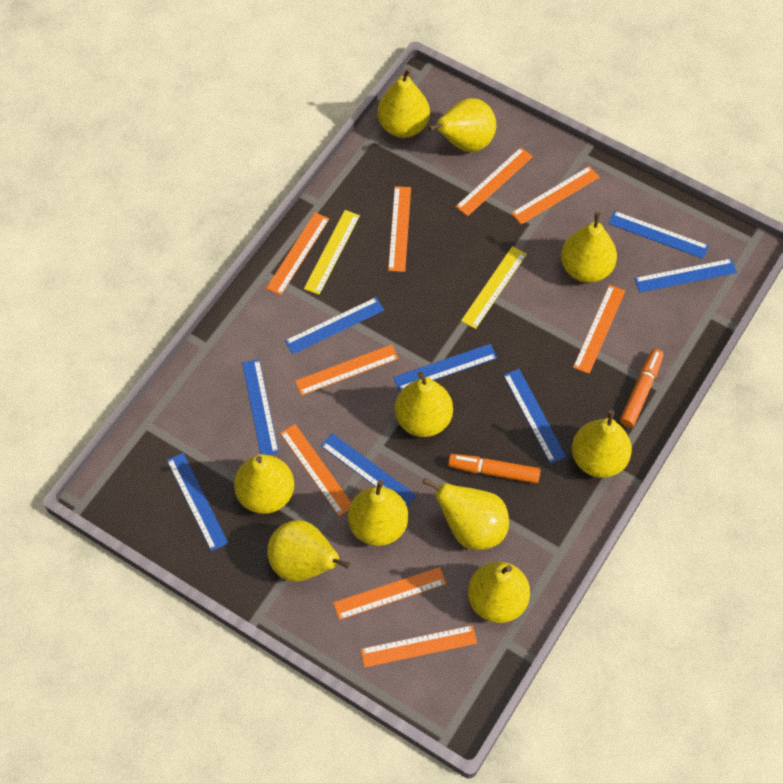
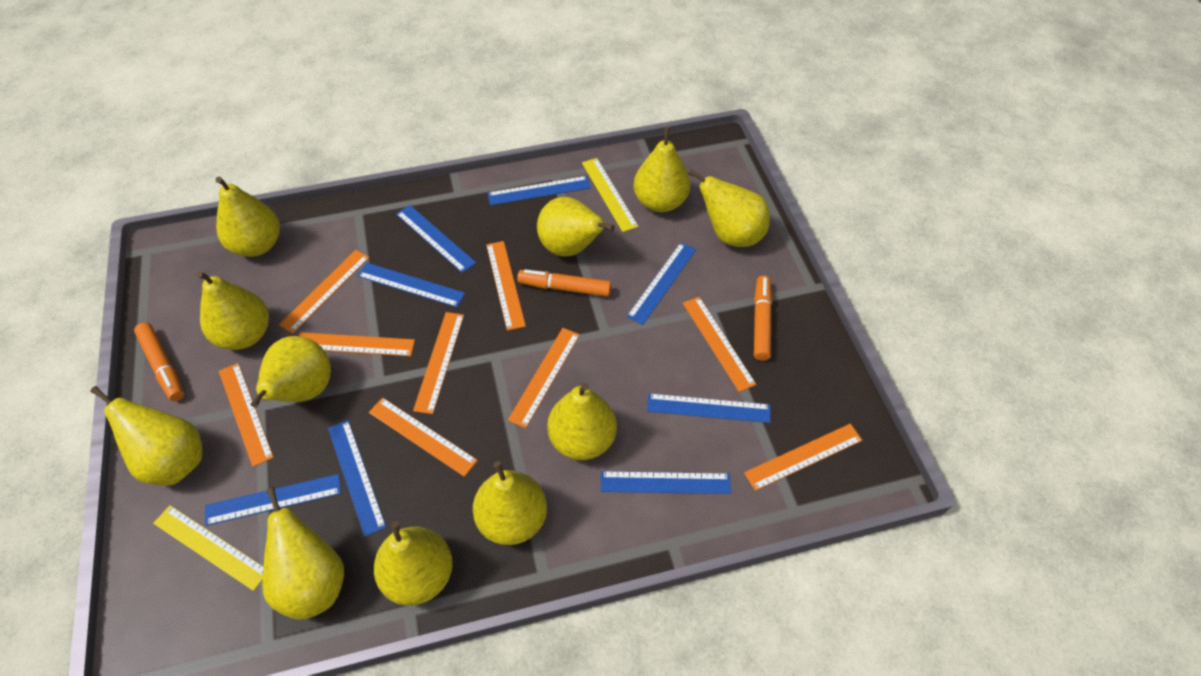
orange marker: [448,454,541,483] [620,349,664,428] = 2 -> [134,322,185,401] [517,269,611,297] [754,276,772,361] = 3
yellow pear: [234,454,294,514] [267,520,351,582] [348,480,408,546] [377,68,430,138] [395,372,453,437] [423,478,509,550] [428,98,496,152] [468,561,530,623] [561,212,617,283] [572,410,632,478] = 10 -> [90,386,203,486] [196,271,269,350] [215,177,280,257] [251,336,331,408] [262,487,344,620] [374,521,453,606] [473,461,547,545] [537,197,615,256] [547,383,617,460] [633,127,690,212] [688,169,770,247] = 11

